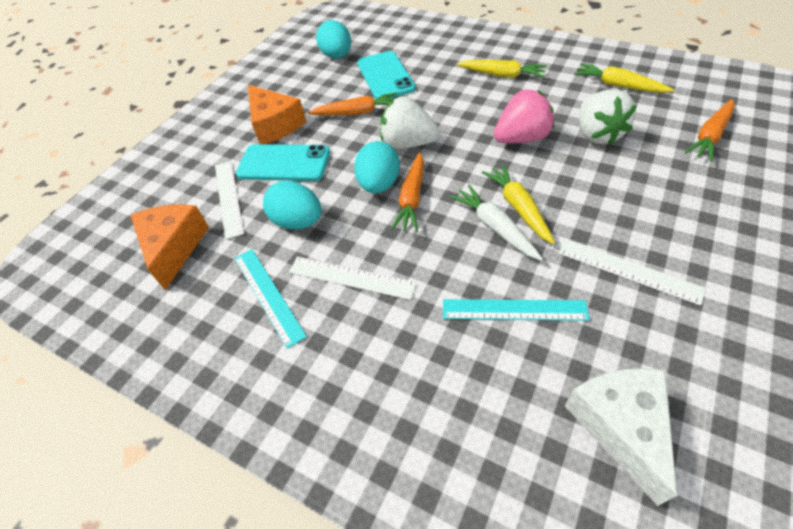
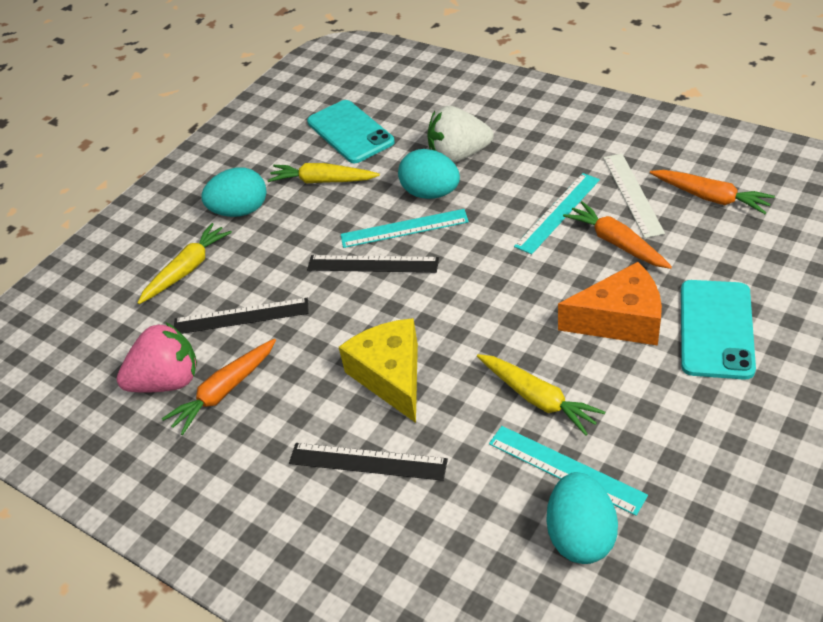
black ruler: none = 0 -> [174,298,309,334] [289,443,448,481] [307,255,439,273] = 3
orange cheese: [130,204,209,290] [248,85,306,144] = 2 -> [558,262,662,346] = 1
turquoise ruler: [234,249,307,349] [443,299,590,321] = 2 -> [341,209,469,248] [489,426,648,516] [514,173,600,254] = 3
white carrot: [450,185,543,261] = 1 -> none = 0
white cheese: [565,368,677,506] = 1 -> none = 0
white ruler: [215,161,244,239] [289,257,417,300] [558,239,706,306] = 3 -> [603,154,665,238] = 1
white strawberry: [380,96,440,149] [579,90,637,145] = 2 -> [428,106,494,163] = 1
yellow cheese: none = 0 -> [339,318,418,423] = 1

